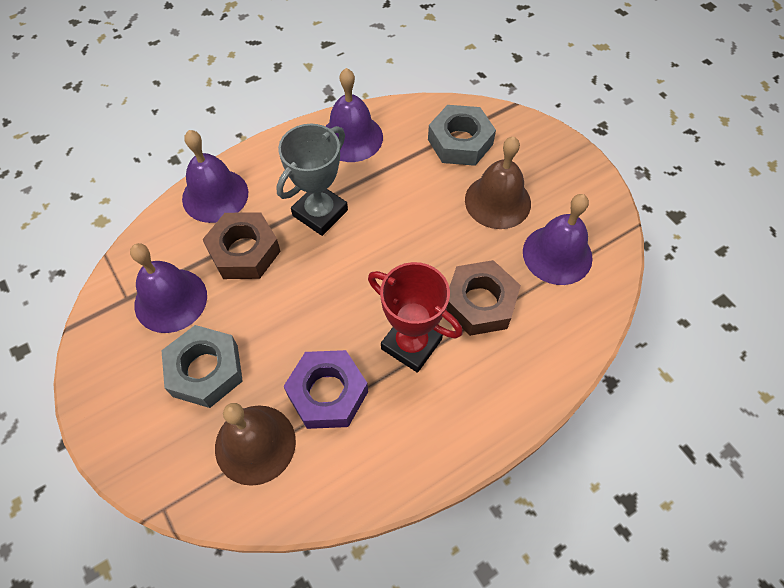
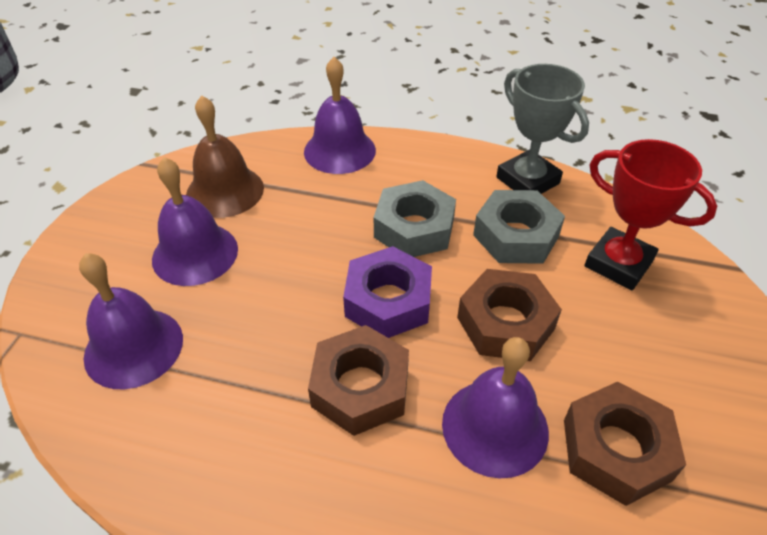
brown bell: [215,403,296,486] [465,137,531,229] = 2 -> [186,95,264,218] = 1
brown nut: [202,212,281,279] [446,260,521,336] = 2 -> [308,325,409,436] [457,269,562,361] [564,381,686,506] = 3

